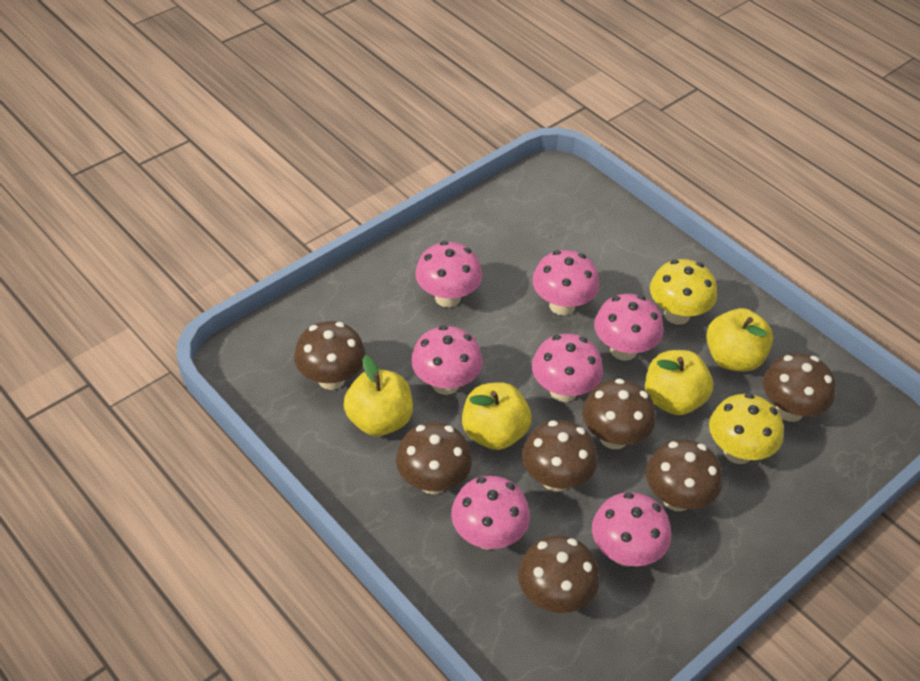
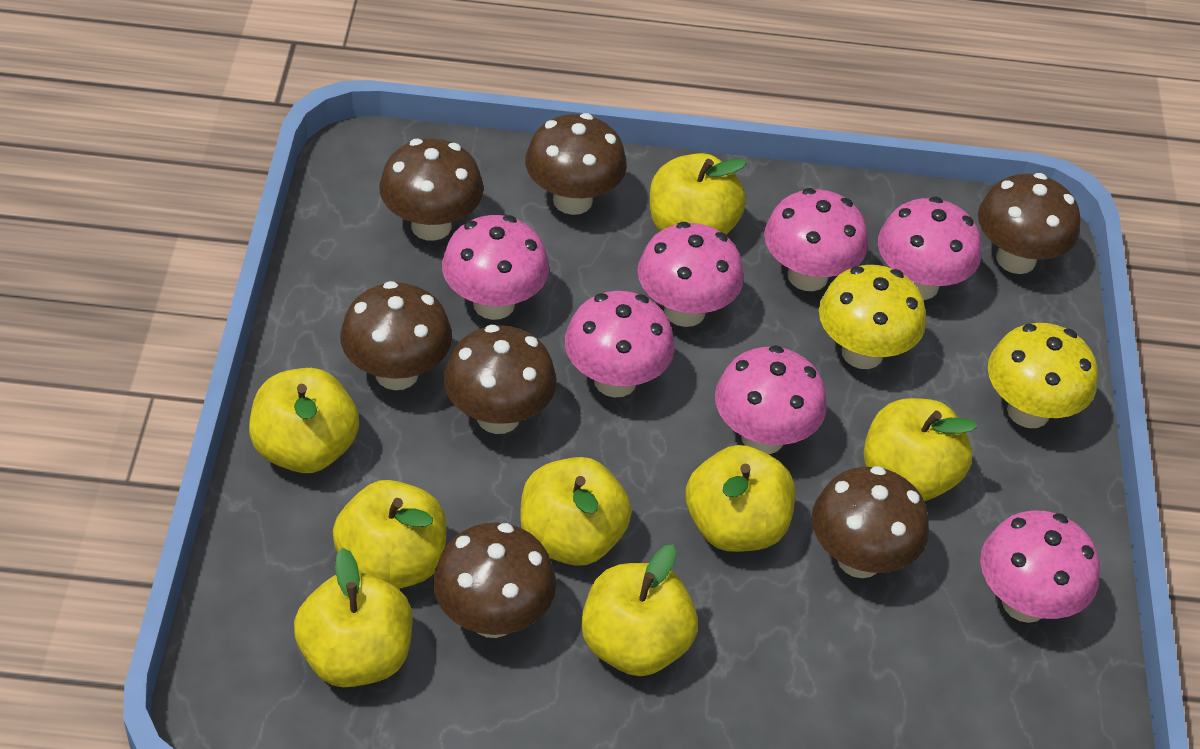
yellow apple: [344,355,413,436] [462,382,532,450] [645,350,713,415] [706,308,773,371] = 4 -> [249,368,359,473] [294,548,413,687] [333,480,446,589] [520,457,632,566] [581,545,698,676] [650,153,747,235] [686,445,795,552] [863,398,978,501] = 8

